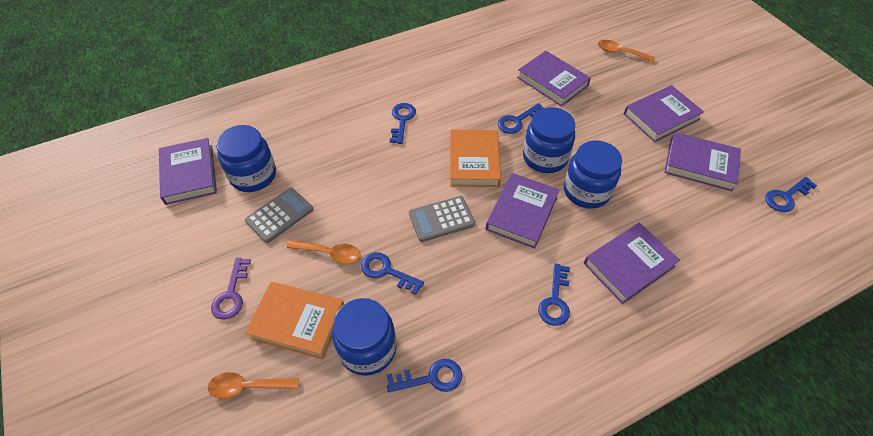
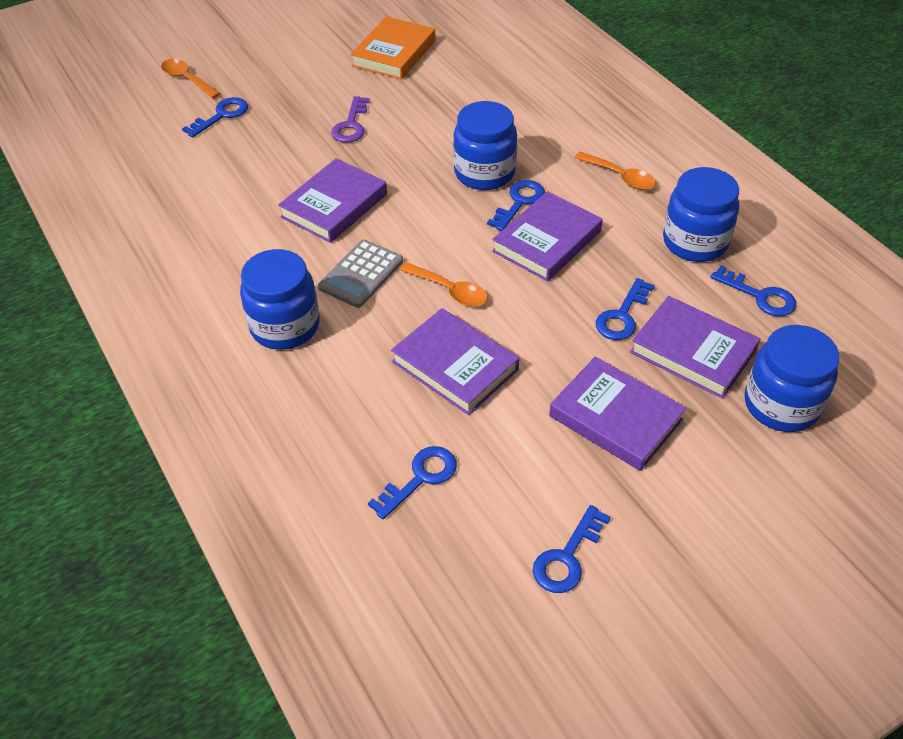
grey calculator: [245,188,313,243] [409,196,475,242] = 2 -> [318,240,403,308] = 1
orange book: [245,282,344,359] [450,130,501,187] = 2 -> [350,17,435,80] = 1
purple book: [159,138,217,205] [486,173,559,249] [517,51,591,106] [584,222,680,304] [624,85,704,142] [664,132,741,191] = 6 -> [278,158,387,243] [391,308,519,415] [492,191,603,282] [549,356,686,471] [630,296,760,399] = 5

